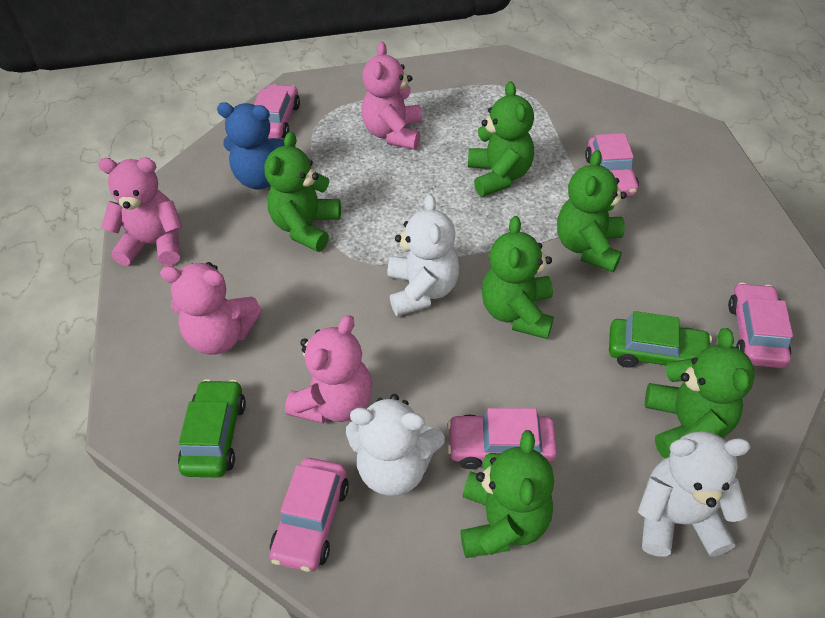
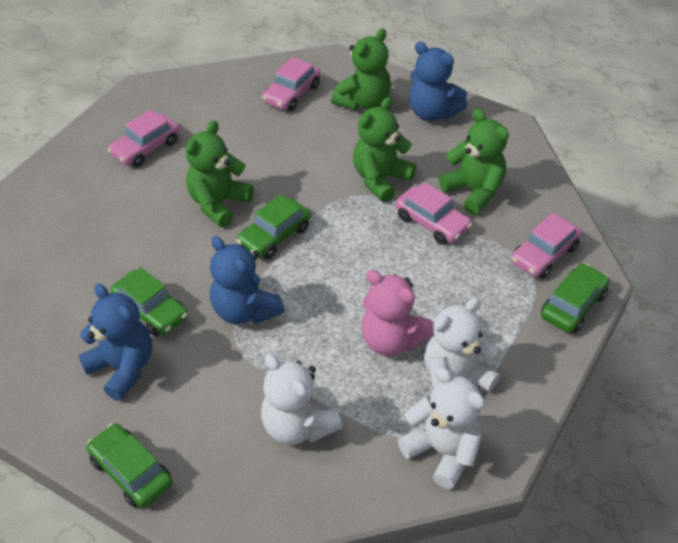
blue teddy bear: [217,102,296,189] = 1 -> [78,284,152,401] [210,236,285,324] [409,42,467,121] = 3
green car: [178,379,246,478] [609,311,712,368] = 2 -> [87,423,172,508] [111,267,188,337] [236,195,311,259] [541,263,610,333] = 4
green teddy bear: [264,132,341,252] [460,430,554,558] [468,81,534,197] [481,216,554,339] [557,150,627,272] [645,328,755,458] = 6 -> [186,121,254,227] [331,28,391,111] [353,97,416,202] [439,109,509,215] = 4
pink car: [254,84,300,139] [269,458,349,572] [447,408,557,469] [585,133,639,197] [728,283,793,368] = 5 -> [108,109,180,167] [262,57,320,111] [395,182,472,245] [511,213,582,278] = 4
pink teddy bear: [98,157,182,266] [160,262,262,355] [285,315,372,424] [362,42,422,150] = 4 -> [361,270,434,356] = 1

